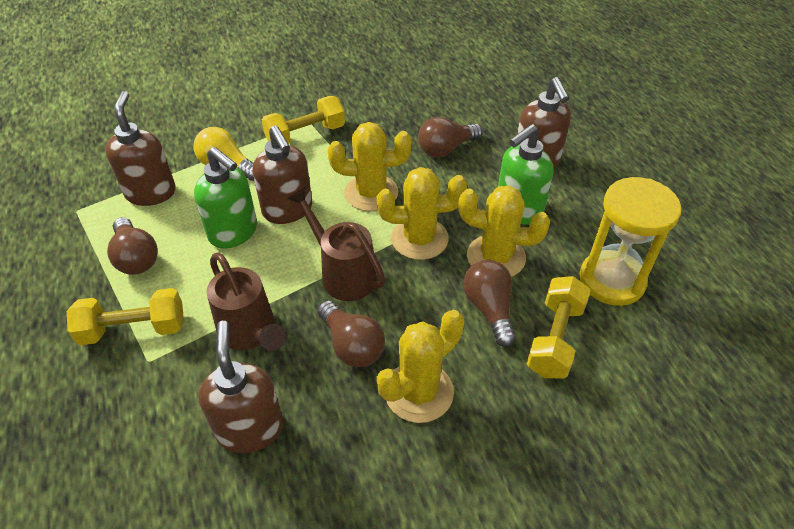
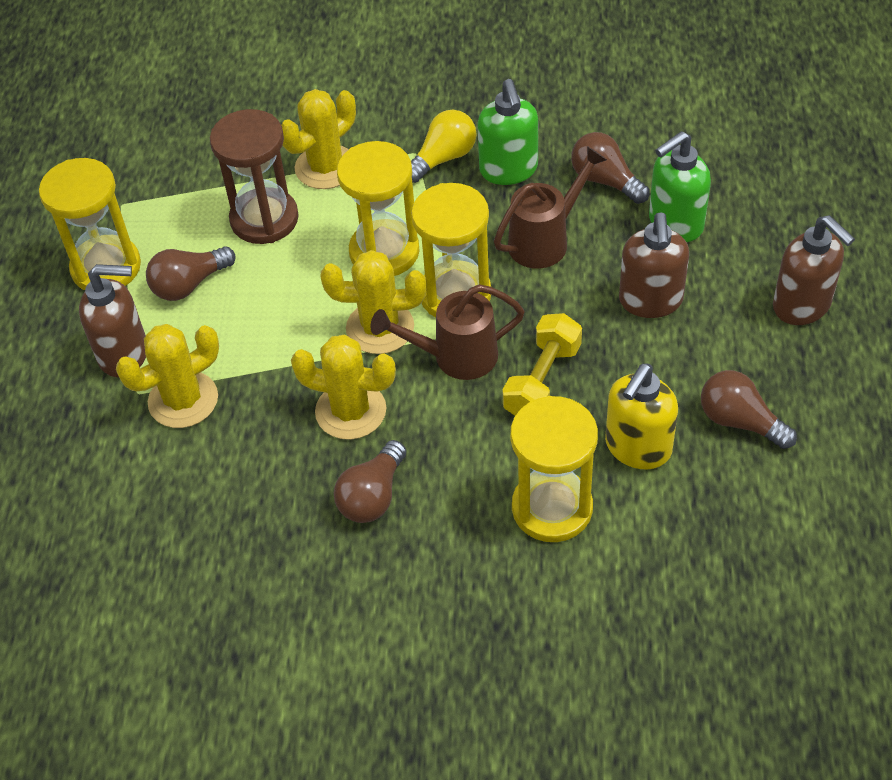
brown hourglass: none = 0 -> [210,109,299,244] = 1
brown soap dispenser: [105,91,176,206] [198,321,283,453] [253,125,312,224] [517,77,571,169] = 4 -> [79,264,146,377] [619,212,689,318] [773,215,855,325] = 3
yellow dumbbell: [67,288,184,345] [262,96,345,144] [527,276,590,379] = 3 -> [503,313,582,416] = 1
yellow hourglass: [579,177,681,306] = 1 -> [39,158,141,290] [337,141,419,276] [411,183,491,317] [510,396,598,542] = 4
yellow soap dispenser: none = 0 -> [605,363,678,469] = 1

